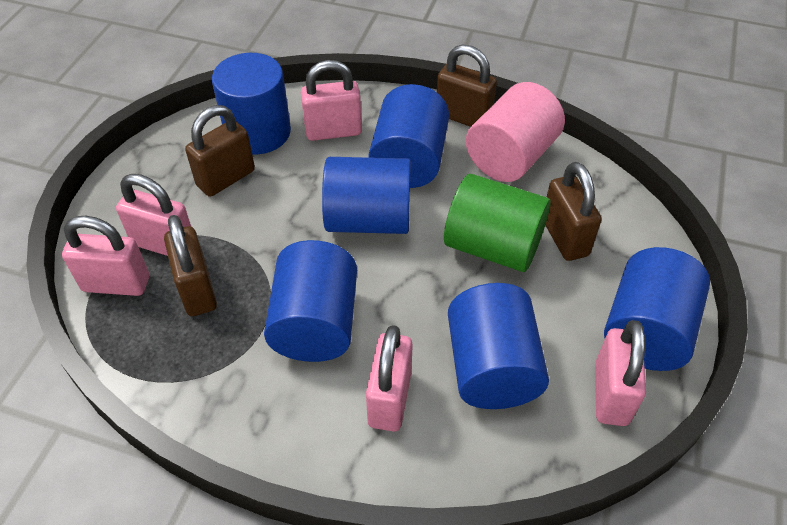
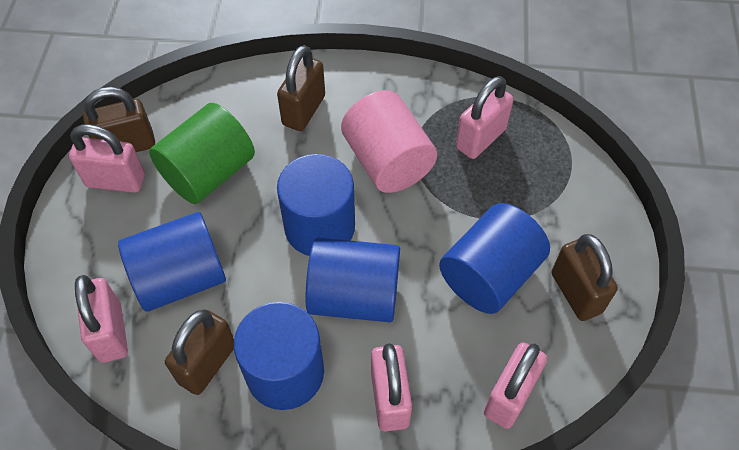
blue cylinder: [212,53,291,155] [264,240,357,362] [322,157,411,234] [369,84,449,188] [448,283,549,409] [604,247,710,371] = 6 -> [118,212,226,312] [234,302,324,410] [277,154,355,256] [306,238,400,322] [439,203,550,314] = 5

